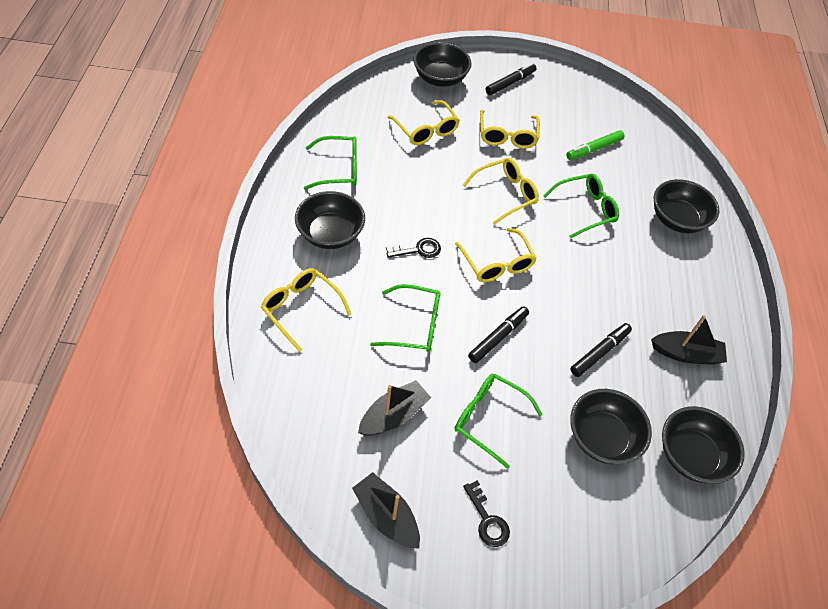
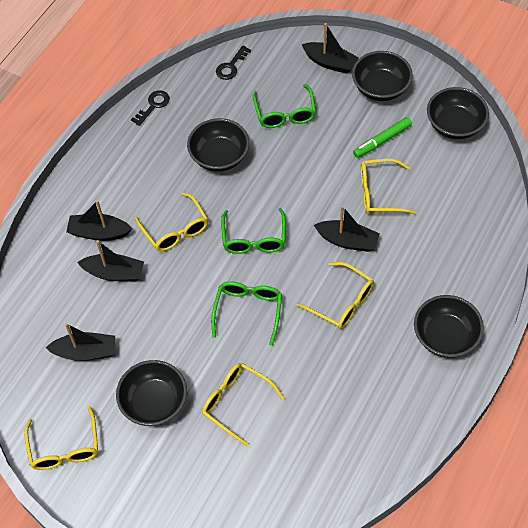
black boat: [352,472,420,549] [358,380,431,436] [651,315,727,365] = 3 -> [46,323,115,361] [66,200,132,241] [77,240,144,281] [302,23,359,74] [314,206,380,252] = 5
black marker: [468,306,529,363] [486,63,536,95] [570,323,632,377] = 3 -> none = 0
green glasses: [304,136,357,190] [370,284,440,352] [455,373,543,469] [543,174,619,239] = 4 -> [211,281,282,346] [221,208,286,254] [253,84,316,128] = 3

